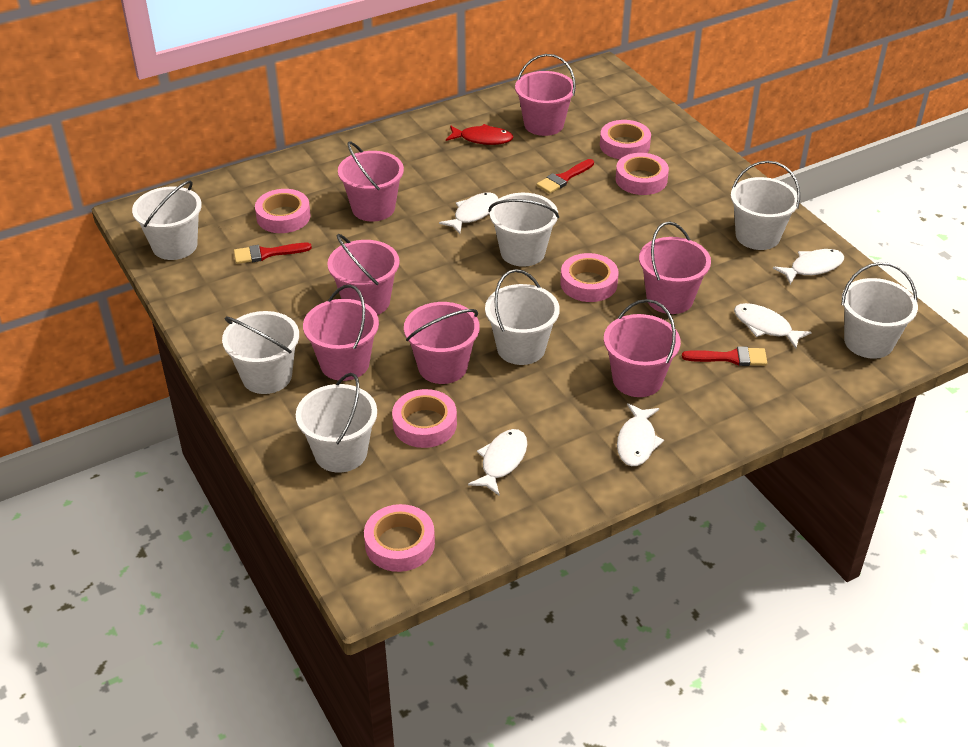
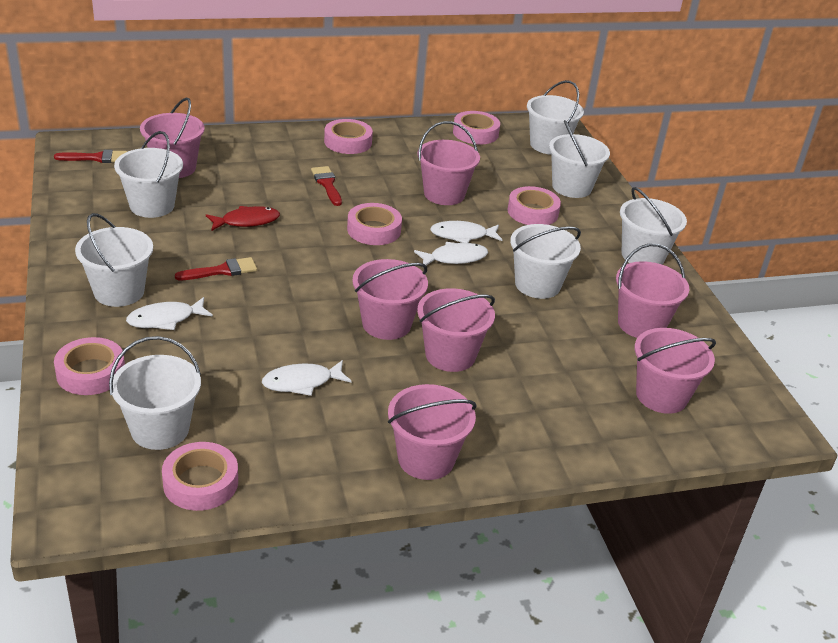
white fish: [439,192,498,234] [468,429,527,495] [617,403,664,466] [734,303,812,349] [773,249,844,284] = 5 -> [126,297,213,330] [262,360,352,396] [414,242,488,265] [430,221,502,243] = 4

